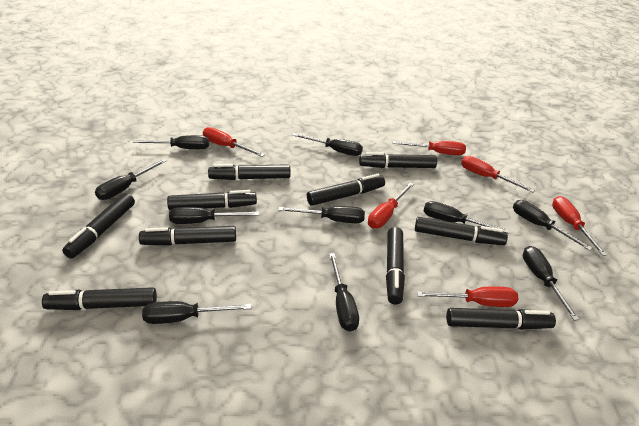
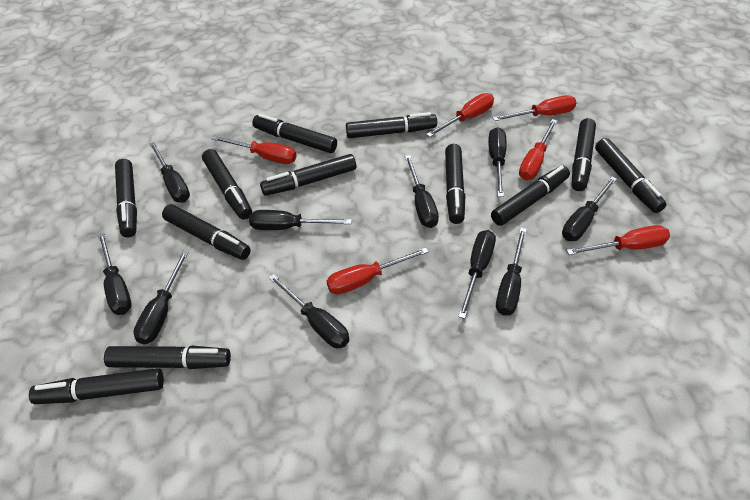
black marker: [42,287,157,310] [62,193,135,259] [139,226,236,246] [167,190,257,210] [208,164,291,180] [307,174,385,206] [359,152,437,168] [386,227,405,305] [415,217,508,245] [446,308,556,330] = 10 -> [29,368,164,404] [104,346,231,369] [115,159,137,238] [162,204,251,260] [202,149,252,220] [252,114,337,153] [260,154,356,196] [346,112,437,138] [445,144,465,224] [491,165,570,226] [572,118,596,191] [595,138,667,213] = 12

